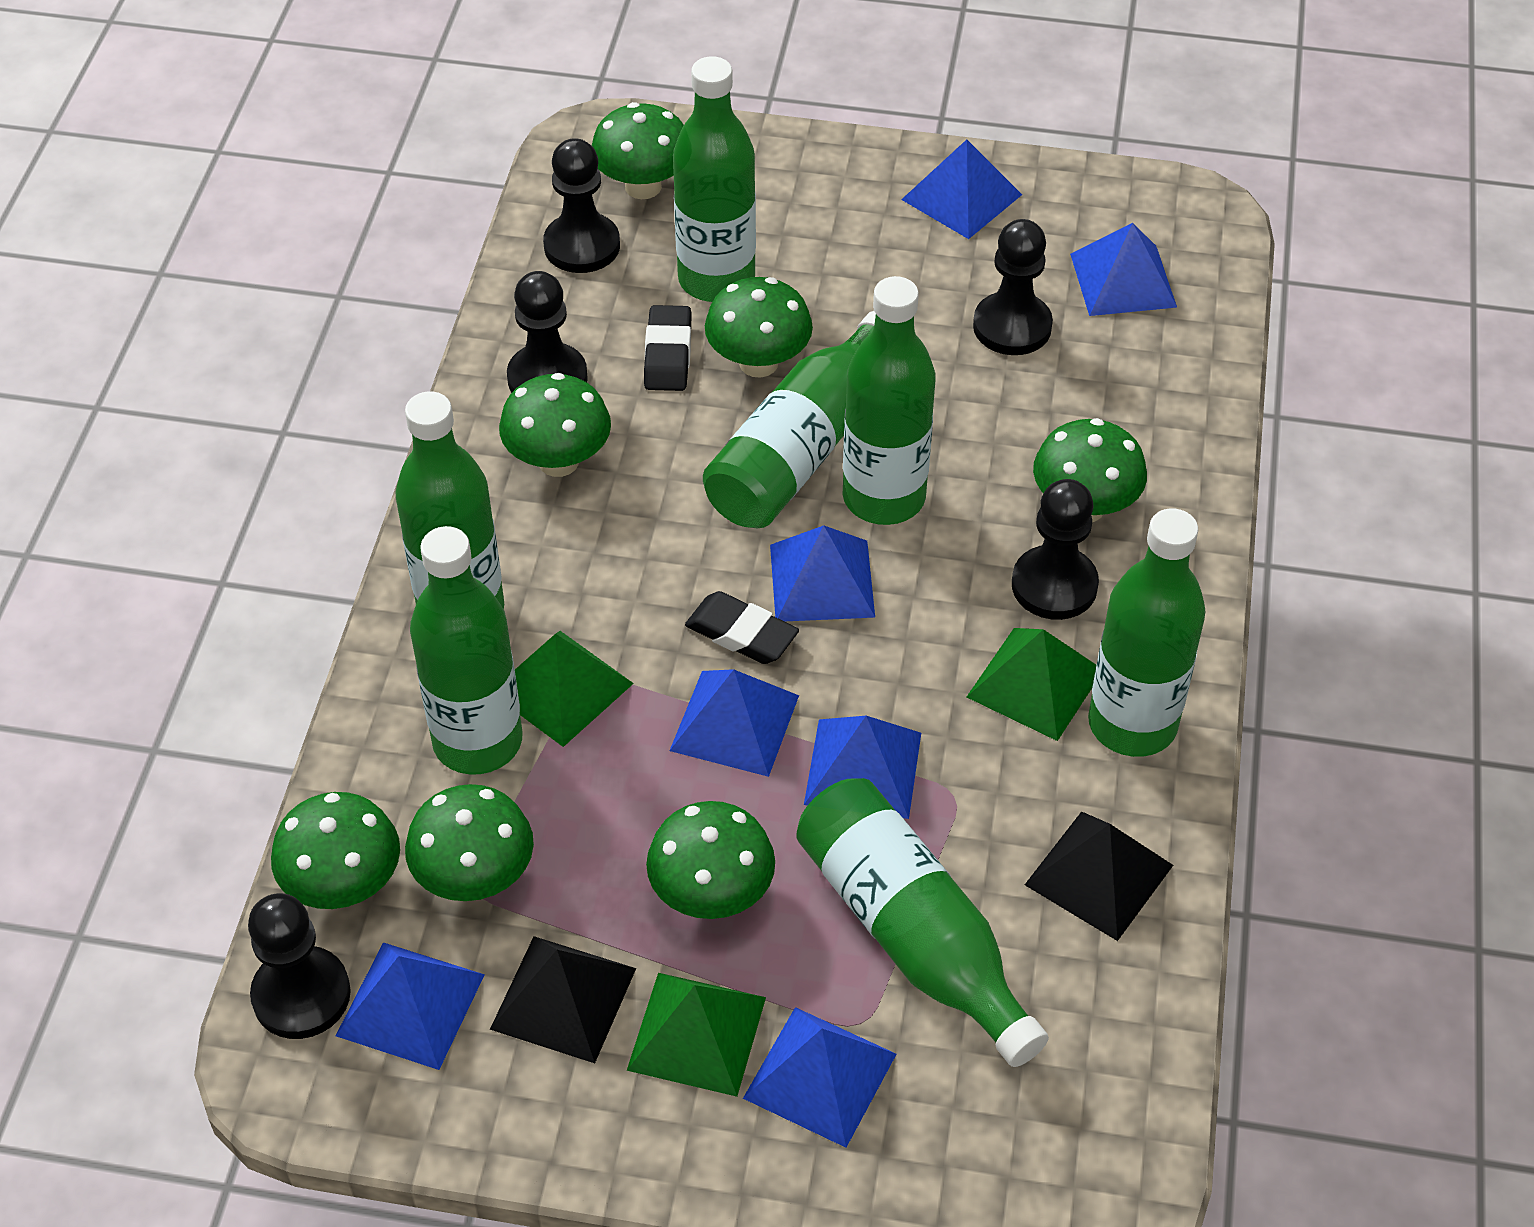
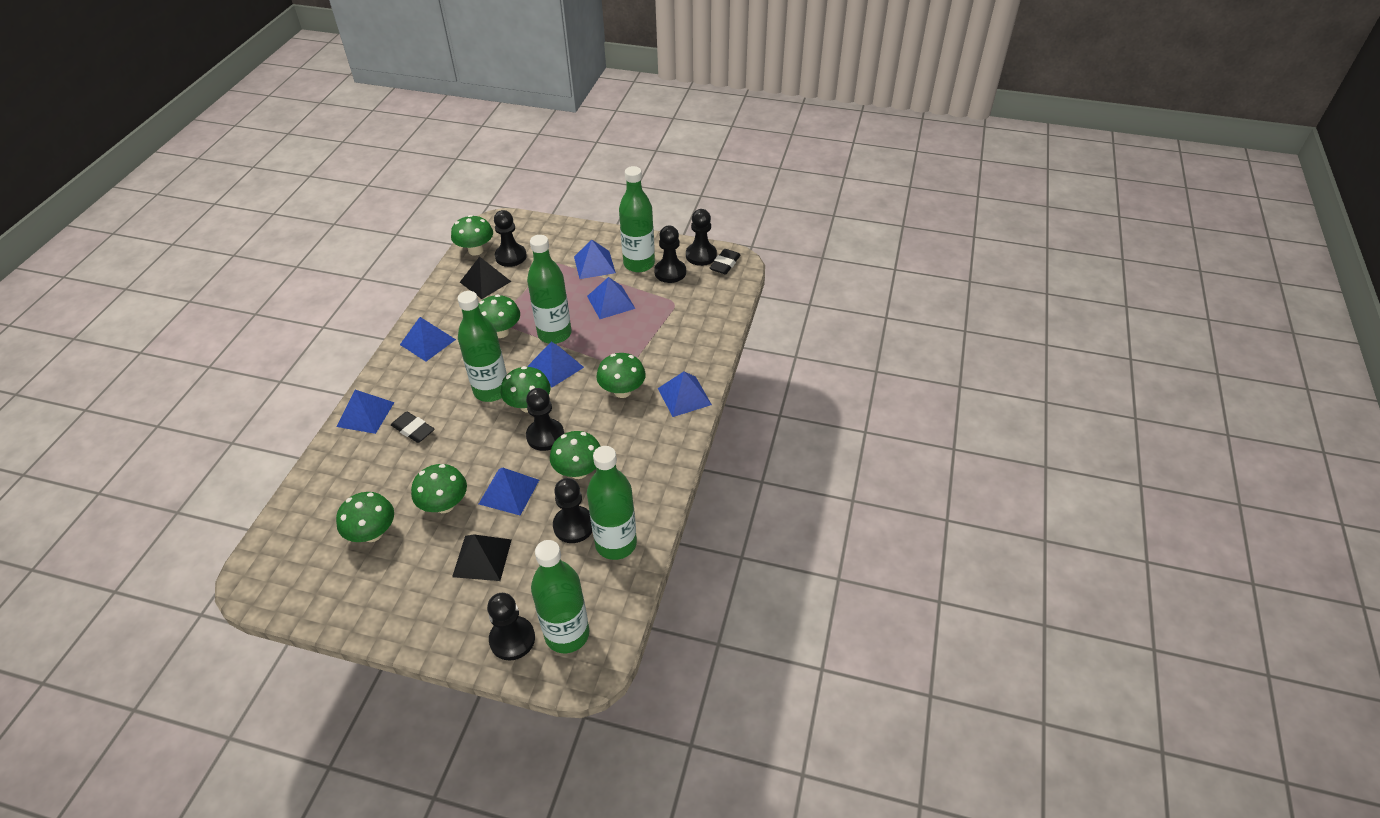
black pawn: [248,893,351,1039] [507,271,588,393] [543,138,620,273] [973,219,1053,355] [1012,479,1099,620] = 5 -> [487,593,535,661] [494,210,527,267] [526,388,564,451] [553,478,592,543] [654,226,686,283] [686,209,717,266] = 6
green bottle: [395,392,504,609] [410,526,523,775] [673,56,756,302] [703,311,876,528] [796,778,1049,1067] [843,276,936,525] [1088,508,1206,757] = 7 -> [458,291,507,402] [527,235,571,344] [531,540,589,653] [587,446,637,560] [619,166,655,272] = 5
green pyramid: [515,631,634,747] [627,973,766,1097] [967,628,1096,741] = 3 -> none = 0

